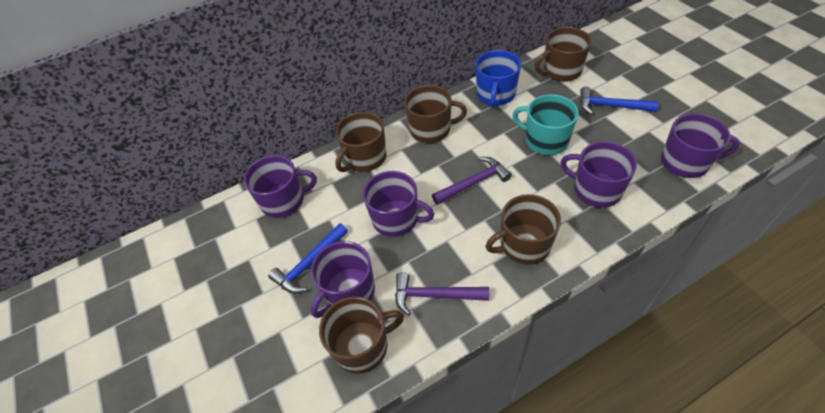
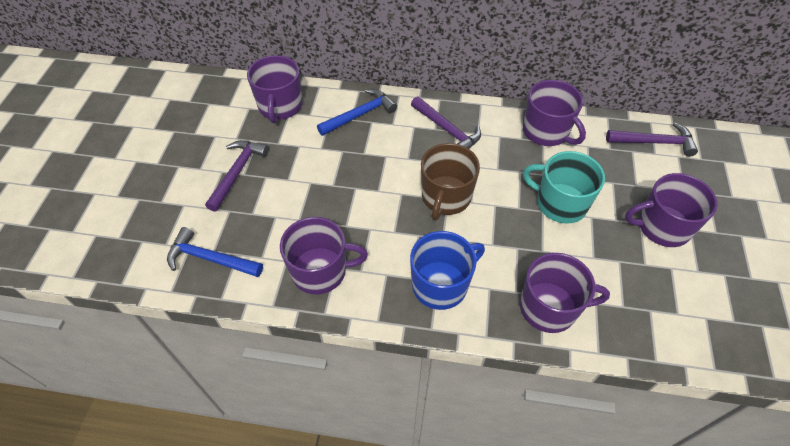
brown mug: [319,296,404,374] [335,112,387,172] [404,85,467,143] [485,194,561,265] [534,27,591,82] = 5 -> [421,143,480,220] = 1
purple hammer: [395,272,489,316] [432,157,512,205] = 2 -> [205,140,269,212] [411,96,481,149] [606,123,698,157] = 3

